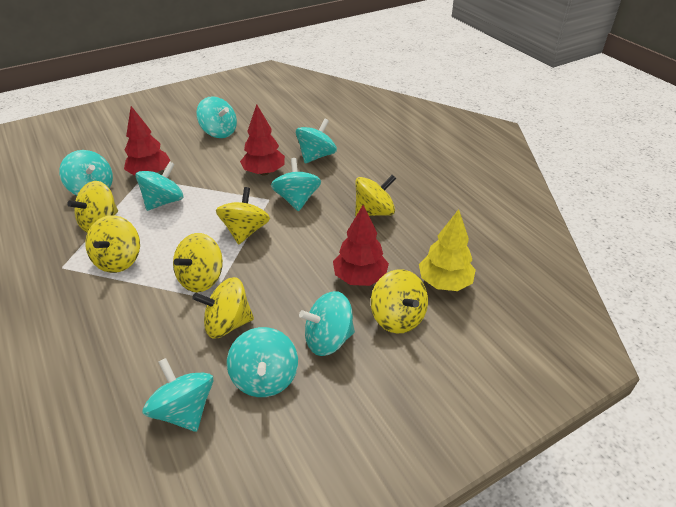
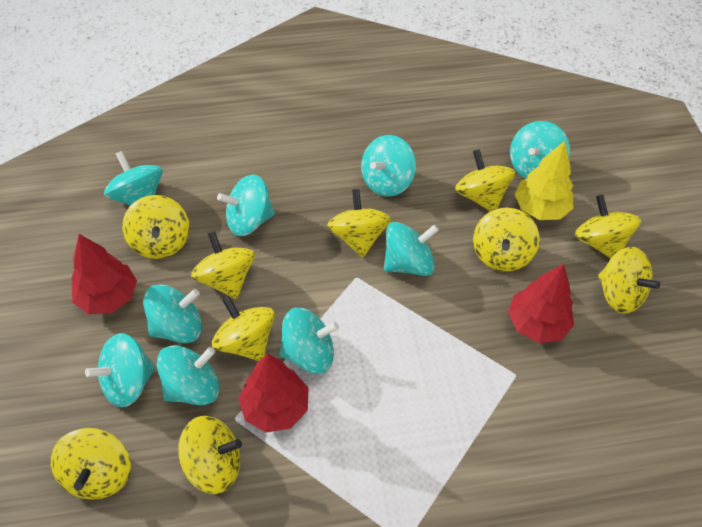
turquoise spinning top: [59,150,113,196] [136,161,184,211] [142,358,213,432] [197,96,237,138] [227,327,298,397] [271,158,321,211] [296,119,337,163] [299,291,355,356] = 8 -> [85,333,156,407] [104,151,163,206] [143,284,202,343] [157,345,220,406] [217,174,275,236] [279,308,339,374] [361,135,416,197] [384,222,439,276] [510,121,570,179] = 9
yellow spinning top: [67,181,118,233] [85,215,140,273] [173,233,223,292] [192,277,254,339] [216,187,270,244] [355,175,396,216] [371,270,428,333] = 7 -> [51,428,131,500] [122,195,190,259] [178,416,242,494] [191,231,255,299] [212,295,275,361] [327,189,391,258] [455,149,515,212] [473,208,540,272] [575,195,641,259] [598,247,660,314] = 10

